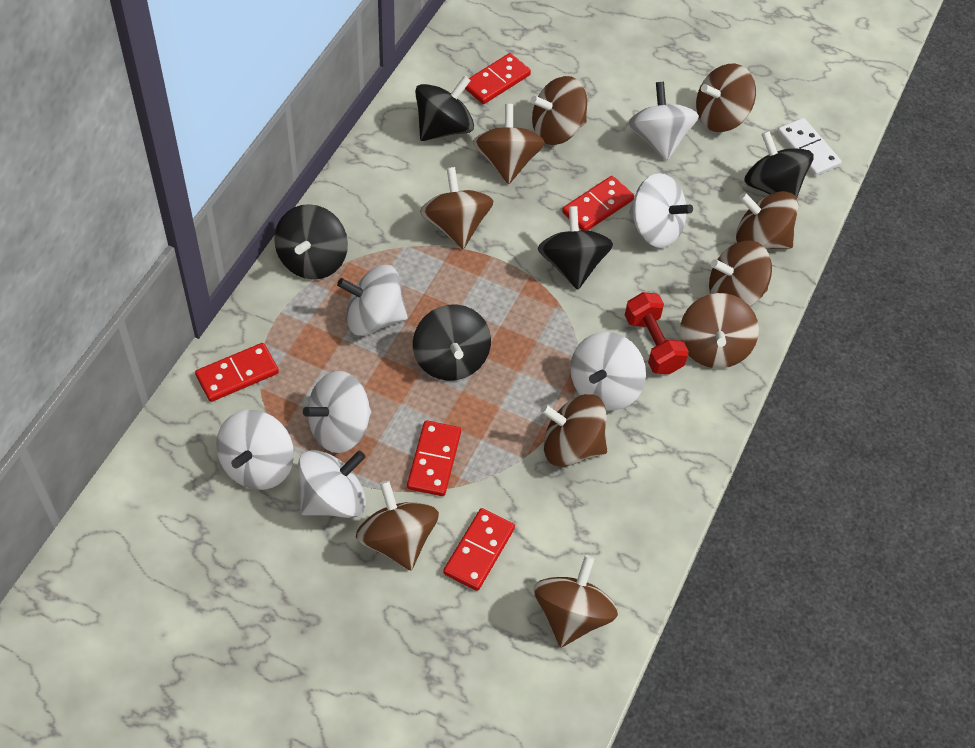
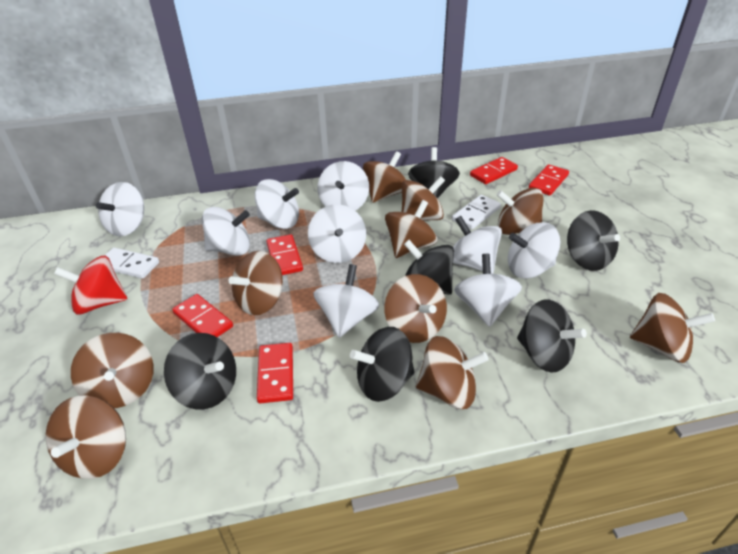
black spinning top: [274,204,348,280] [413,304,491,381] [415,76,474,141] [538,206,613,290] [744,131,814,198] = 5 -> [164,333,236,409] [350,327,415,402] [404,240,454,295] [408,147,460,198] [517,300,587,373] [567,210,620,271] = 6
red dumbbell: [625,292,689,374] = 1 -> none = 0
red spinning top: none = 0 -> [54,256,127,315] = 1
white domino: [777,118,842,177] = 1 -> [104,247,159,279] [452,195,501,229] = 2
white spinning top: [216,410,294,490] [298,450,366,518] [303,371,371,453] [337,265,408,336] [570,332,646,410] [628,82,699,161] [629,173,693,248] = 7 -> [96,182,144,236] [202,207,250,256] [255,179,299,229] [308,204,366,263] [313,264,380,338] [317,161,369,211] [453,216,502,274] [454,254,522,327] [508,222,560,278] = 9

